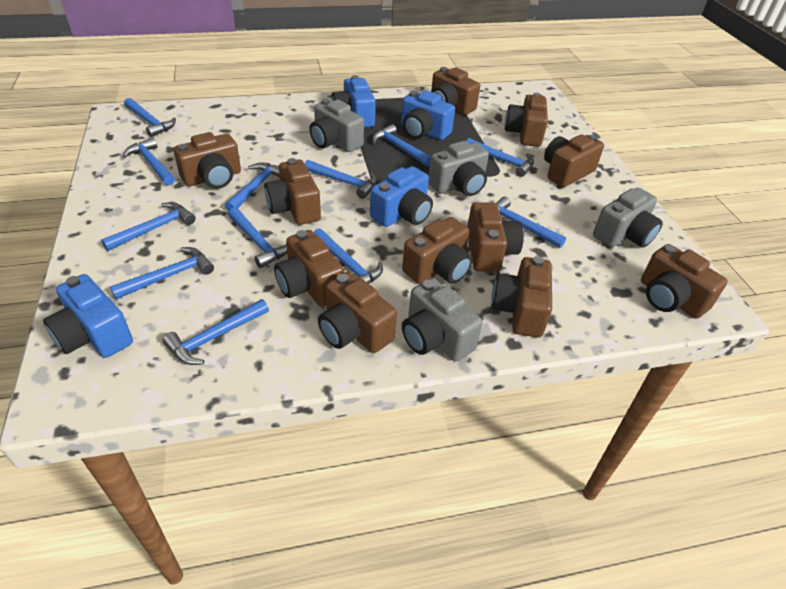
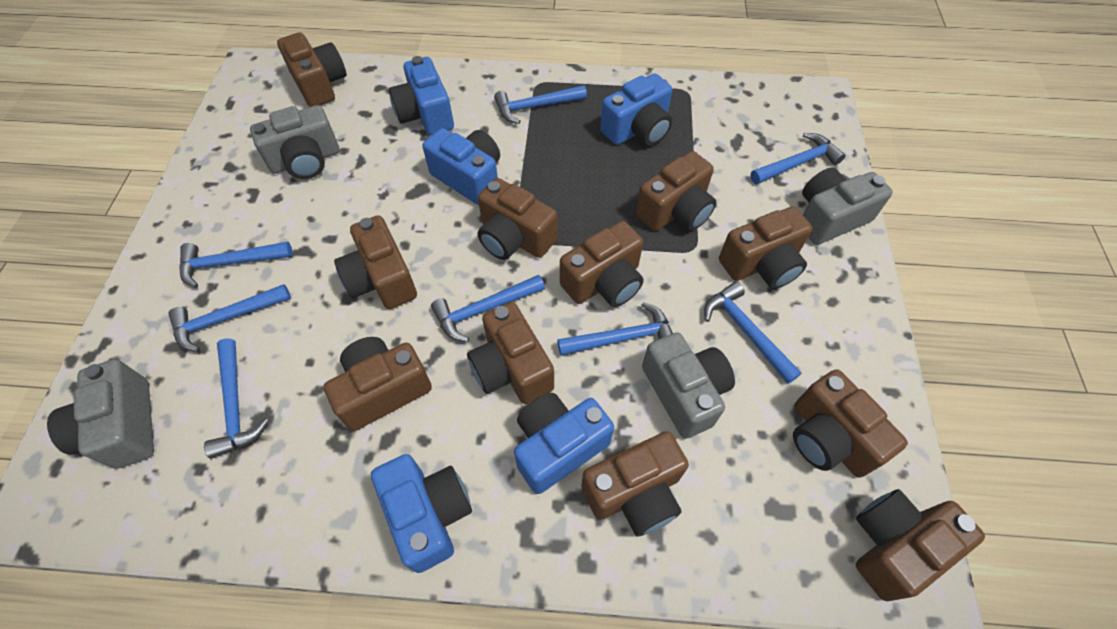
blue camera: [43,274,133,358] [331,75,376,128] [370,166,433,227] [401,91,455,140] = 4 -> [371,454,472,573] [389,56,454,135] [422,128,500,205] [514,393,614,494] [600,73,672,146] = 5
blue hammer: [101,202,196,251] [110,247,214,299] [123,137,175,185] [124,98,176,137] [162,299,269,365] [225,163,280,211] [228,207,287,268] [304,160,377,199] [314,228,383,284] [372,124,431,167] [466,138,534,177] [496,196,566,248] = 12 -> [168,284,291,352] [180,242,292,288] [204,339,269,459] [431,275,545,342] [494,85,587,124] [557,302,673,356] [704,282,802,384] [750,133,846,184] = 8

